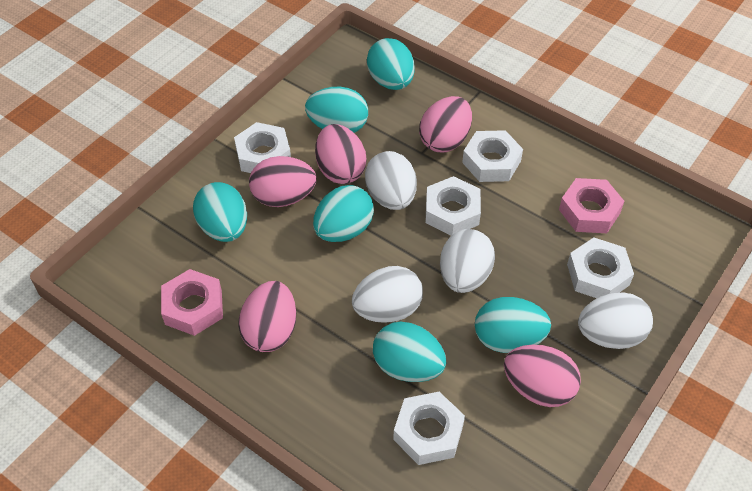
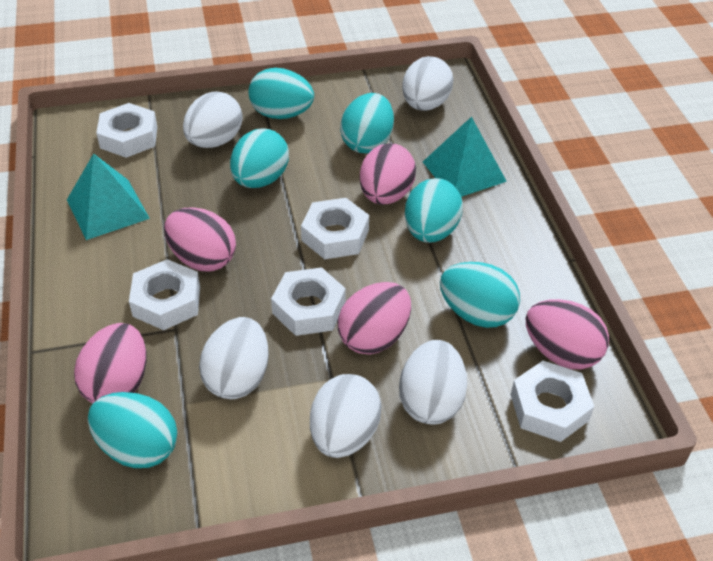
pink nut: [161,269,223,336] [559,178,624,233] = 2 -> none = 0
turquoise pyramid: none = 0 -> [67,153,150,240] [423,117,507,197] = 2
white egg: [352,266,423,323] [365,151,417,210] [440,229,495,293] [578,292,653,349] = 4 -> [183,92,243,148] [199,317,269,399] [310,374,382,458] [399,340,467,425] [402,56,453,111] = 5

